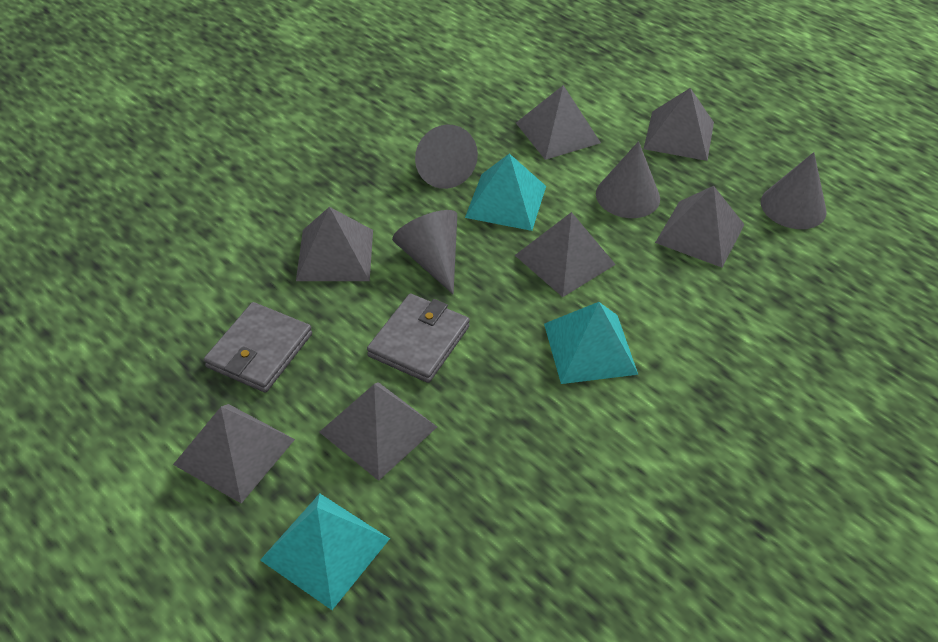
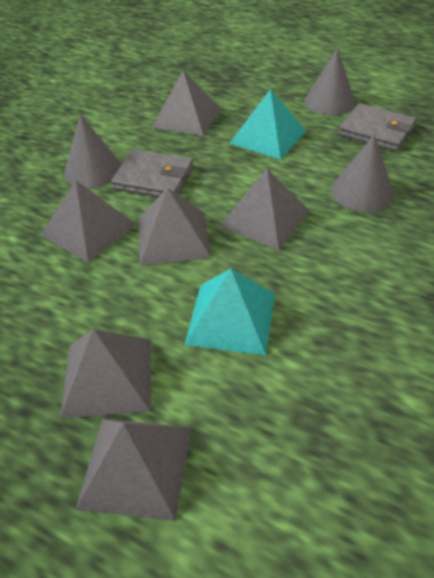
grey cone: [392,210,457,294] [415,125,478,189] [596,141,660,218] [761,152,827,229] = 4 -> [64,114,122,188] [304,48,356,116] [331,134,394,212] = 3
grey pyramid: [173,404,295,503] [296,207,373,281] [319,382,437,481] [515,212,616,297] [516,85,601,160] [643,88,714,161] [655,186,745,268] = 7 -> [41,180,136,263] [60,329,151,419] [76,419,192,521] [138,187,211,266] [152,71,221,136] [219,169,310,250] = 6
turquoise pyramid: [260,493,390,610] [465,154,546,231] [544,302,638,384] = 3 -> [185,268,275,355] [230,89,306,160] = 2

